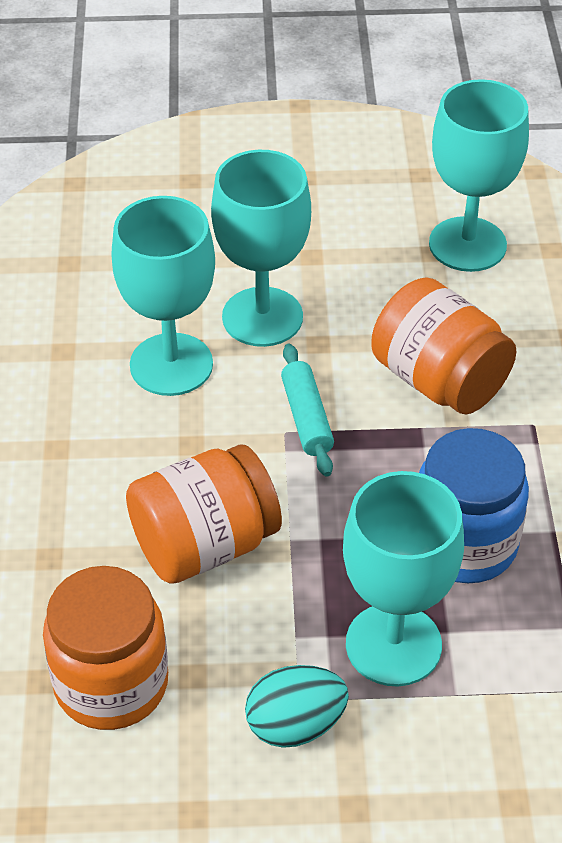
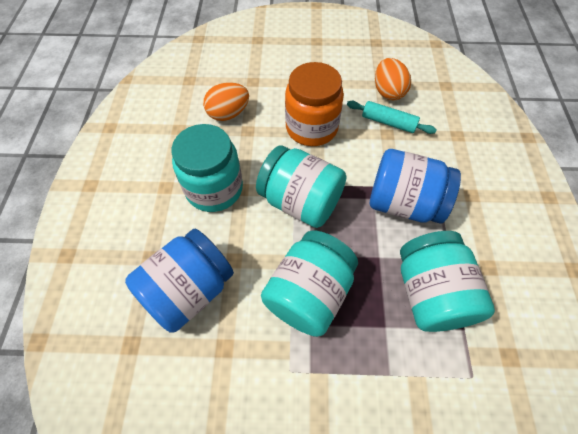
blue jar: [419,428,529,583] = 1 -> [125,229,234,333] [370,149,461,224] = 2
orange egg: none = 0 -> [203,82,249,121] [375,58,411,100] = 2
orange jar: [43,566,168,730] [126,445,282,584] [371,277,517,414] = 3 -> [285,62,344,146] = 1
turquoise egg: [245,665,349,748] = 1 -> none = 0
turquoise goblet: [111,196,215,396] [211,150,311,347] [343,471,464,686] [429,79,529,272] = 4 -> none = 0
turquoise jar: none = 0 -> [171,124,243,212] [256,146,346,228] [261,231,358,337] [400,231,495,332] = 4

